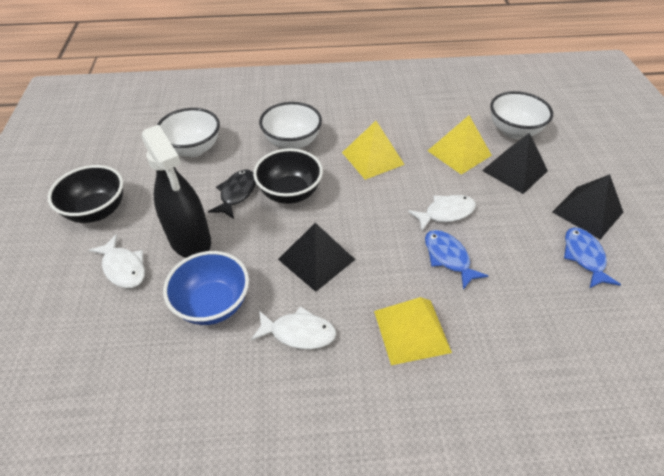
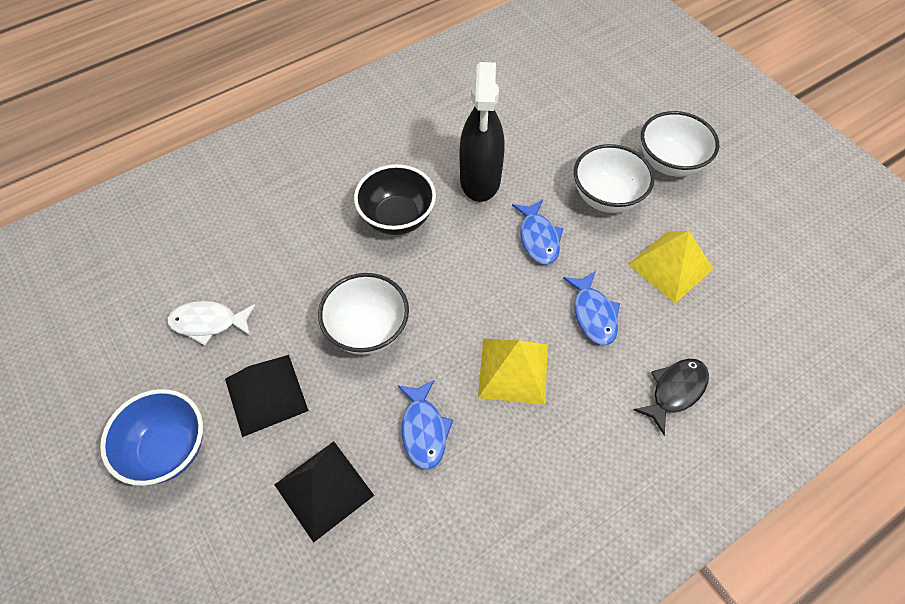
black bowl: [47,165,123,223] [253,148,323,204] = 2 -> [354,164,436,235] = 1
black pyramid: [278,223,355,292] [482,133,548,194] [552,174,623,239] = 3 -> [225,355,309,437] [274,441,374,543] = 2
blue fish: [425,230,488,290] [564,227,621,288] = 2 -> [398,380,453,469] [512,199,563,265] [563,271,620,345] = 3
white fish: [89,234,145,288] [251,306,336,349] [408,195,476,231] = 3 -> [167,301,256,346] = 1
yellow pyramid: [342,121,405,180] [374,297,452,365] [428,115,492,175] = 3 -> [478,338,548,405] [628,231,714,303] = 2

